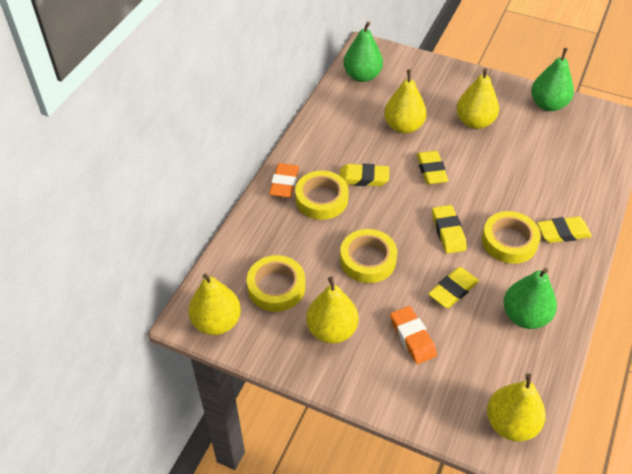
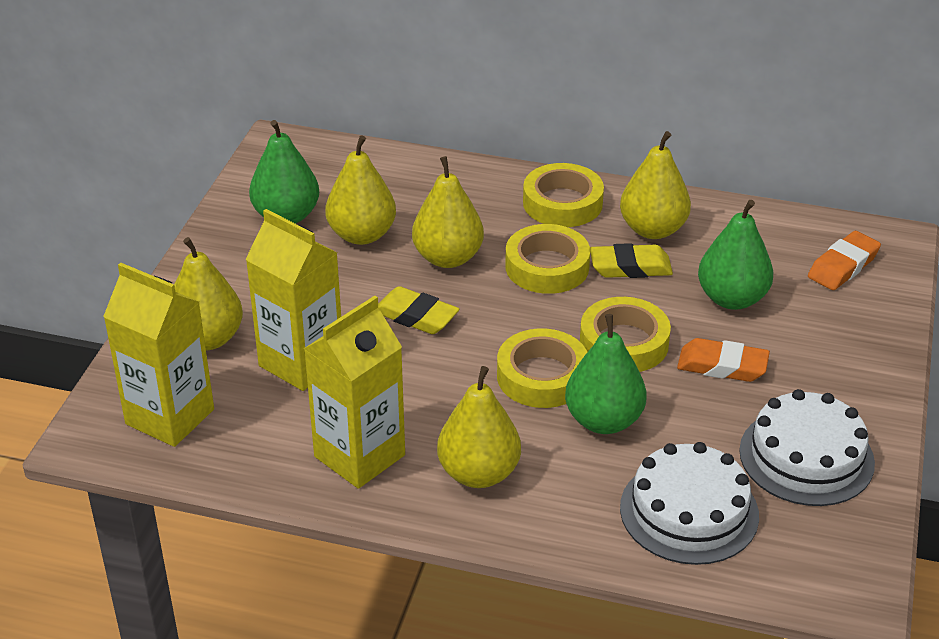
white cake: none = 0 -> [620,442,759,565] [739,389,875,506] = 2
yellow carton: none = 0 -> [103,263,214,447] [245,209,341,391] [304,296,405,489] = 3
yellow eraser: [339,164,389,186] [416,151,448,184] [428,267,479,308] [432,205,467,254] [537,216,592,243] = 5 -> [378,286,459,334] [590,243,673,278] = 2

